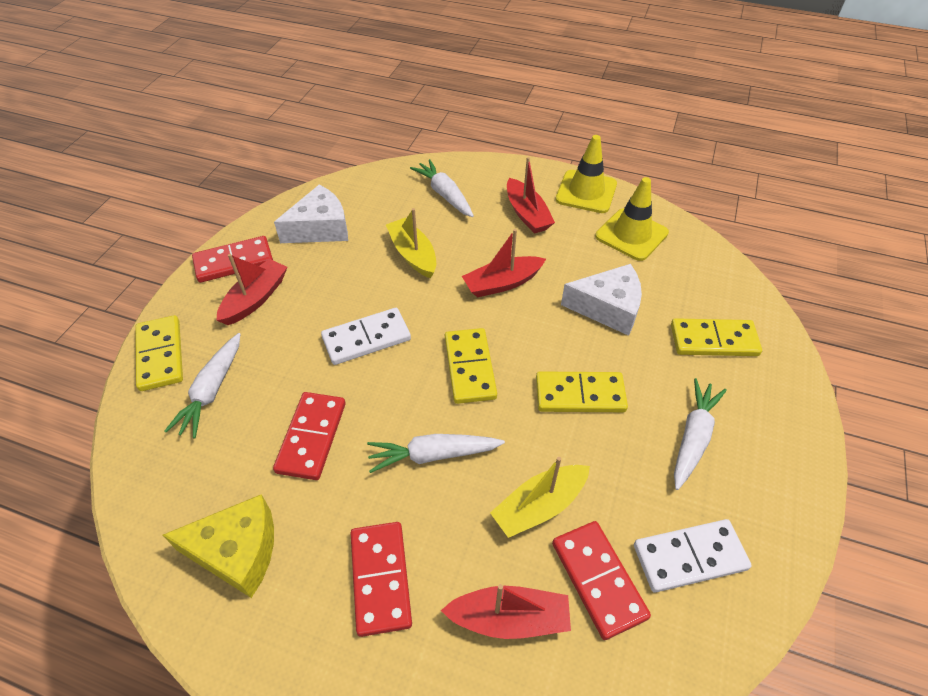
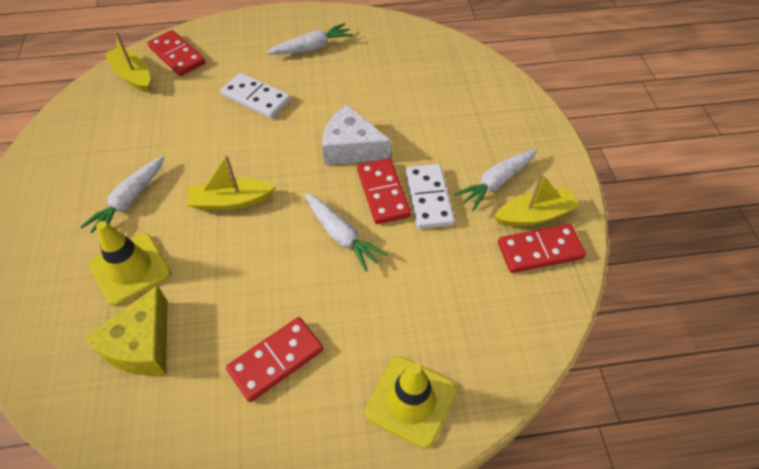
red boat: [216,254,287,325] [441,584,571,639] [462,229,546,298] [507,157,555,234] = 4 -> none = 0
white cheese: [274,185,348,243] [561,264,642,336] = 2 -> [322,105,391,165] = 1
yellow boat: [386,208,436,278] [490,457,590,538] = 2 -> [105,32,150,93] [187,155,275,210] [494,173,580,226] = 3
yellow domino: [135,315,183,391] [445,328,497,404] [536,371,628,412] [671,318,762,356] = 4 -> none = 0

